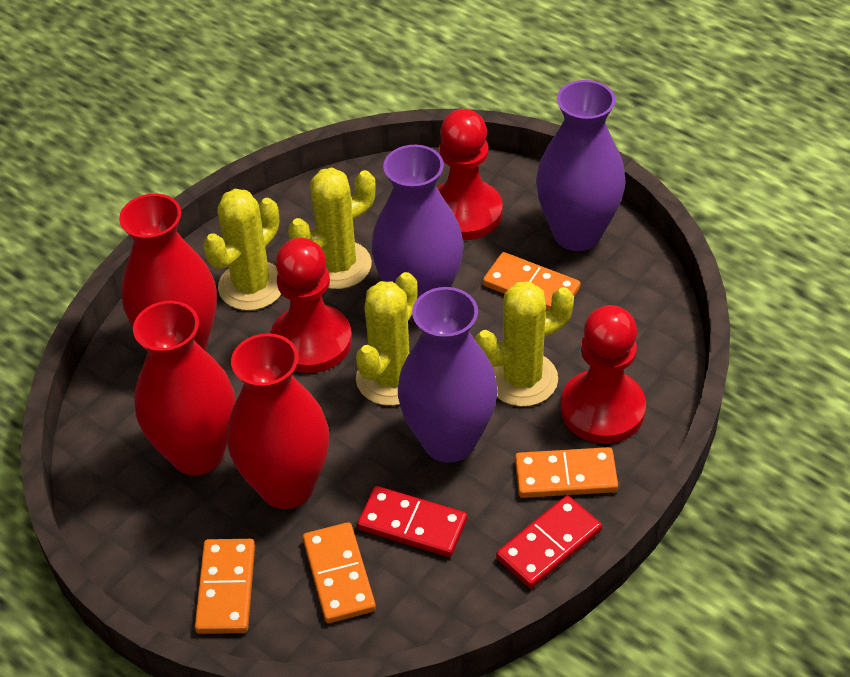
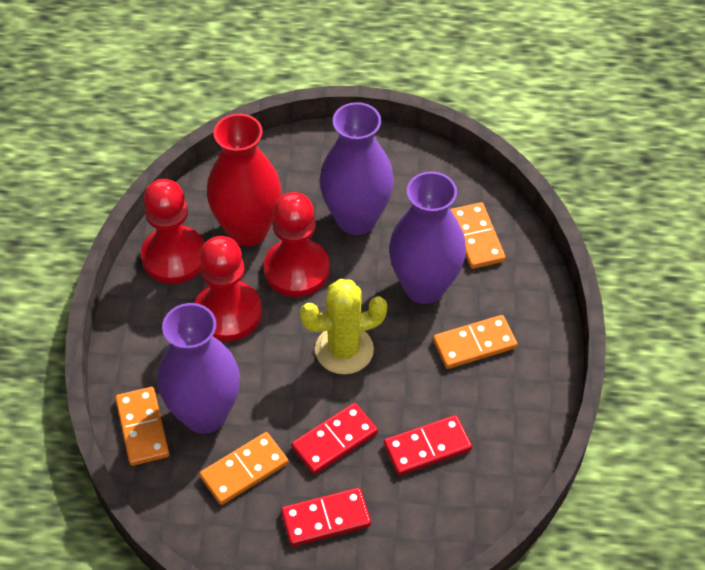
red domino: [357,486,467,557] [496,496,602,588] = 2 -> [281,488,371,547] [291,403,378,475] [384,415,472,476] = 3
red vase: [119,194,217,350] [133,301,235,475] [227,333,329,509] = 3 -> [207,114,281,246] = 1
yellow cactus: [203,189,281,311] [288,168,376,289] [356,272,418,406] [475,281,574,406] = 4 -> [300,279,387,374] = 1

